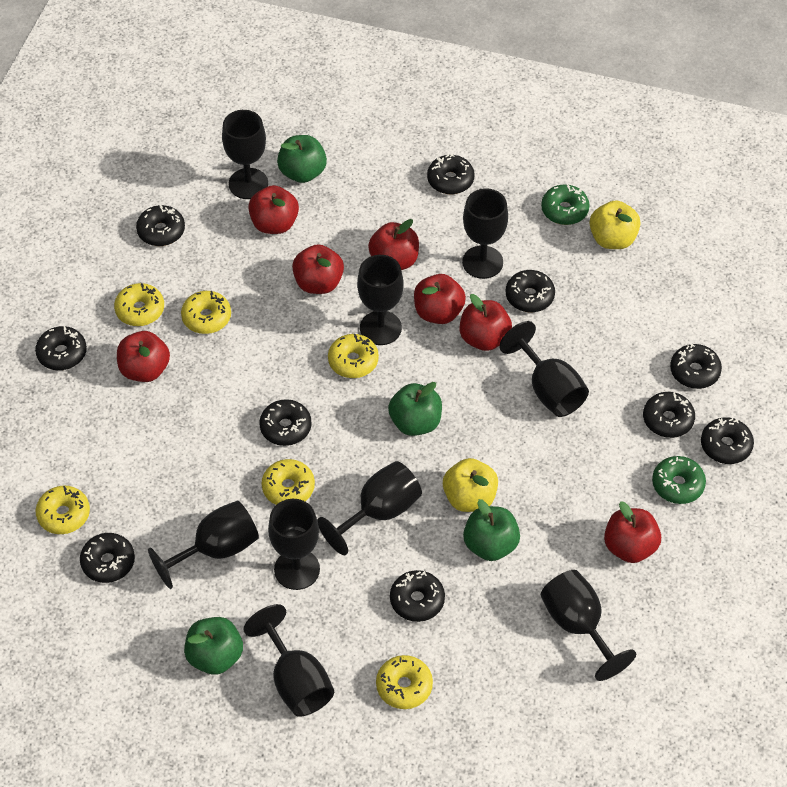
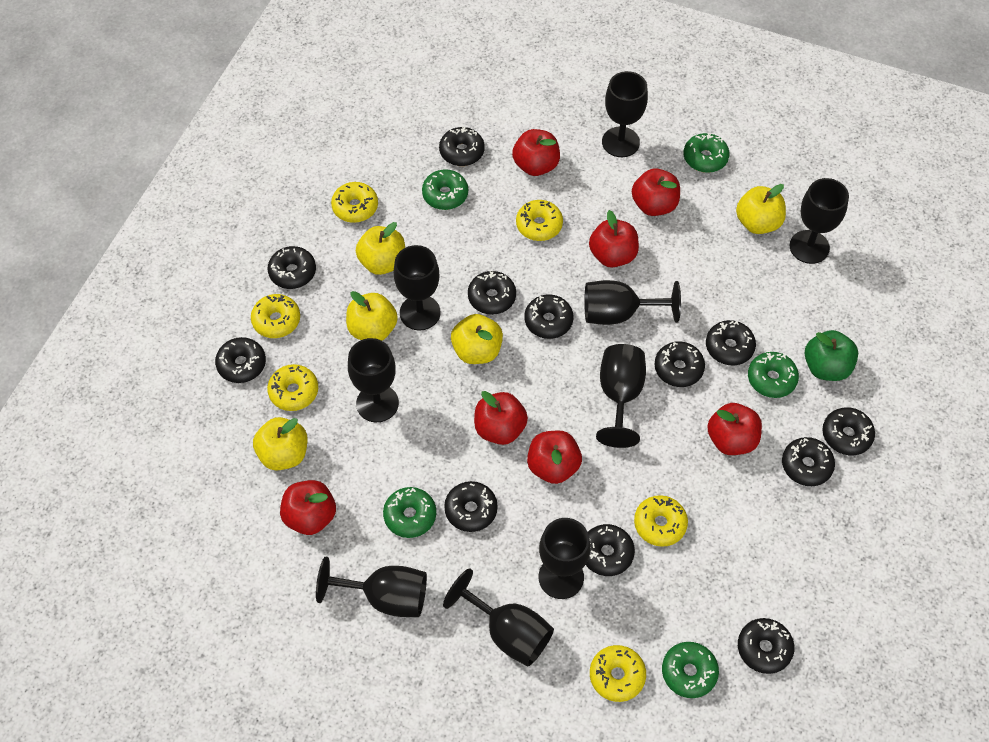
black donut: [35,326,87,370] [80,533,135,583] [136,205,185,246] [259,399,312,446] [390,570,445,622] [427,154,474,194] [506,270,555,312] [643,392,695,438] [670,344,722,389] [701,417,754,464] = 10 -> [215,337,266,383] [268,246,316,289] [439,127,485,166] [444,481,498,532] [468,271,516,315] [524,294,574,339] [586,524,635,576] [655,341,705,387] [706,320,756,366] [738,618,794,674] [782,437,835,486] [822,407,875,455] = 12
green apple: [184,617,243,675] [277,135,327,183] [388,382,442,436] [463,499,520,561] = 4 -> [805,330,858,381] = 1
green donut: [541,184,590,225] [652,456,706,504] = 2 -> [383,487,436,538] [422,169,468,210] [662,642,719,698] [684,133,730,173] [748,352,799,398] = 5
yellow apple: [443,458,498,512] [590,200,641,249] = 2 -> [253,417,307,471] [346,291,398,341] [356,222,405,275] [451,314,503,364] [736,184,786,234] = 5

